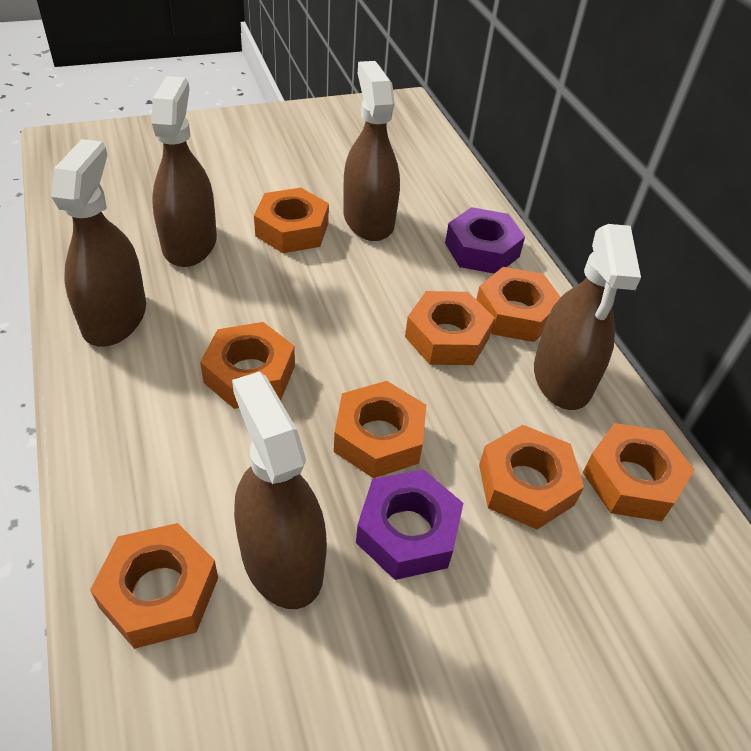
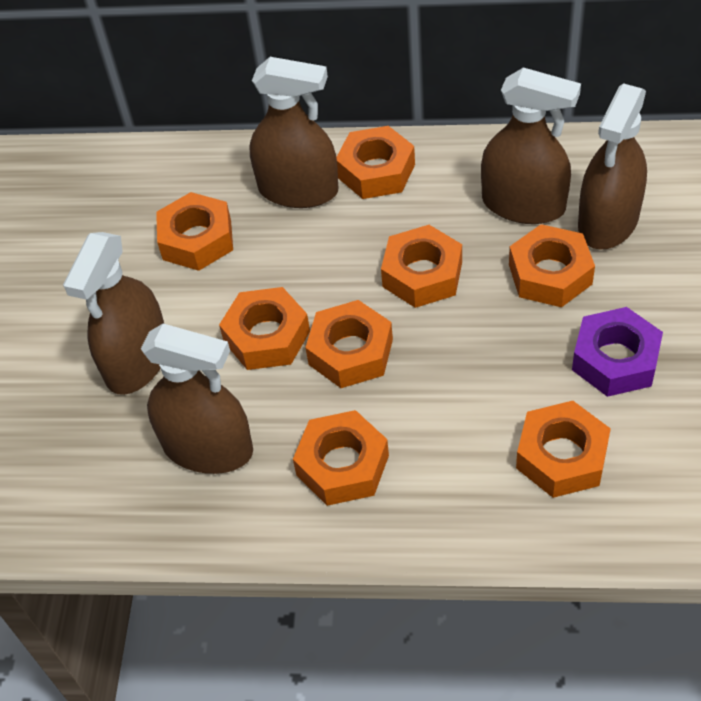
purple nut: [356,469,463,580] [445,207,525,274] = 2 -> [572,307,663,397] = 1

